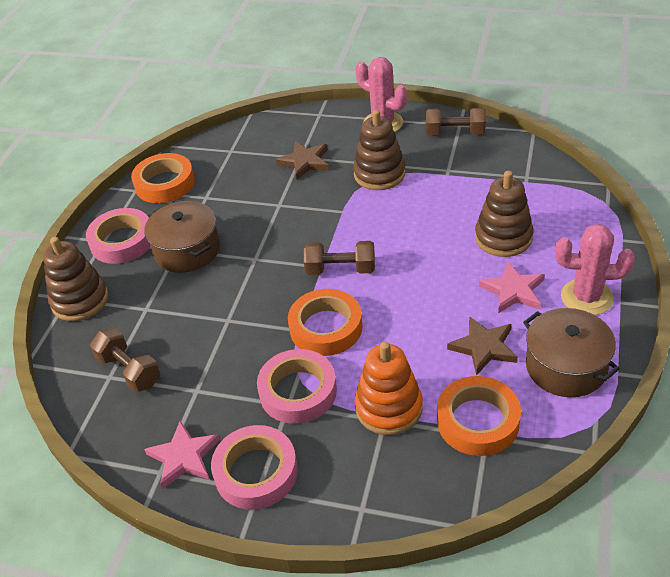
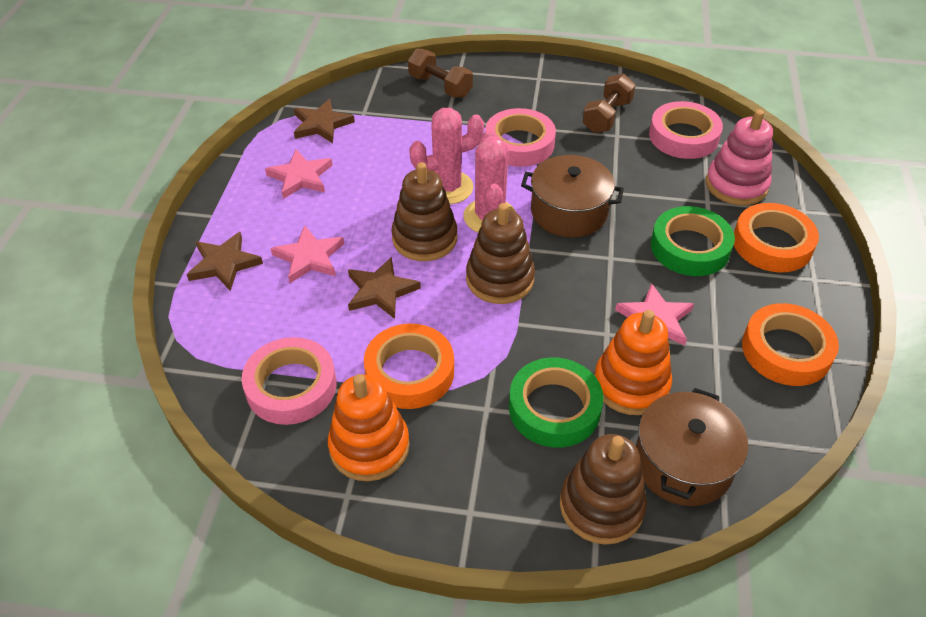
brown dumbbell: [90,328,160,392] [304,241,375,275] [425,107,486,135] = 3 -> [408,49,473,98] [583,74,636,133] = 2
brown star: [276,141,329,180] [447,316,518,376] = 2 -> [187,232,263,291] [294,99,355,143] [348,257,421,319] = 3
green tape: none = 0 -> [509,358,603,448] [651,206,735,276] = 2
orange stacking toy: [355,342,423,435] = 1 -> [328,374,410,481] [594,310,672,415] = 2
pink stacking toy: none = 0 -> [706,109,773,205] = 1
pink star: [144,420,220,489] [479,261,545,313] = 2 -> [265,150,333,199] [271,225,344,283] [615,283,694,345] = 3

